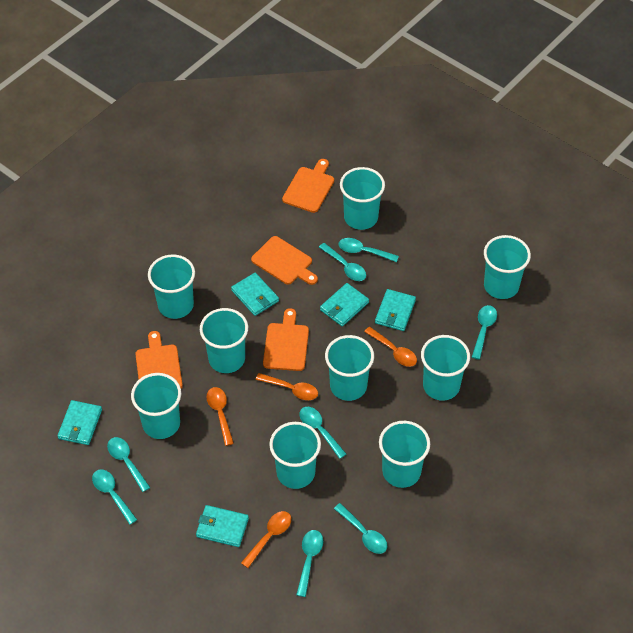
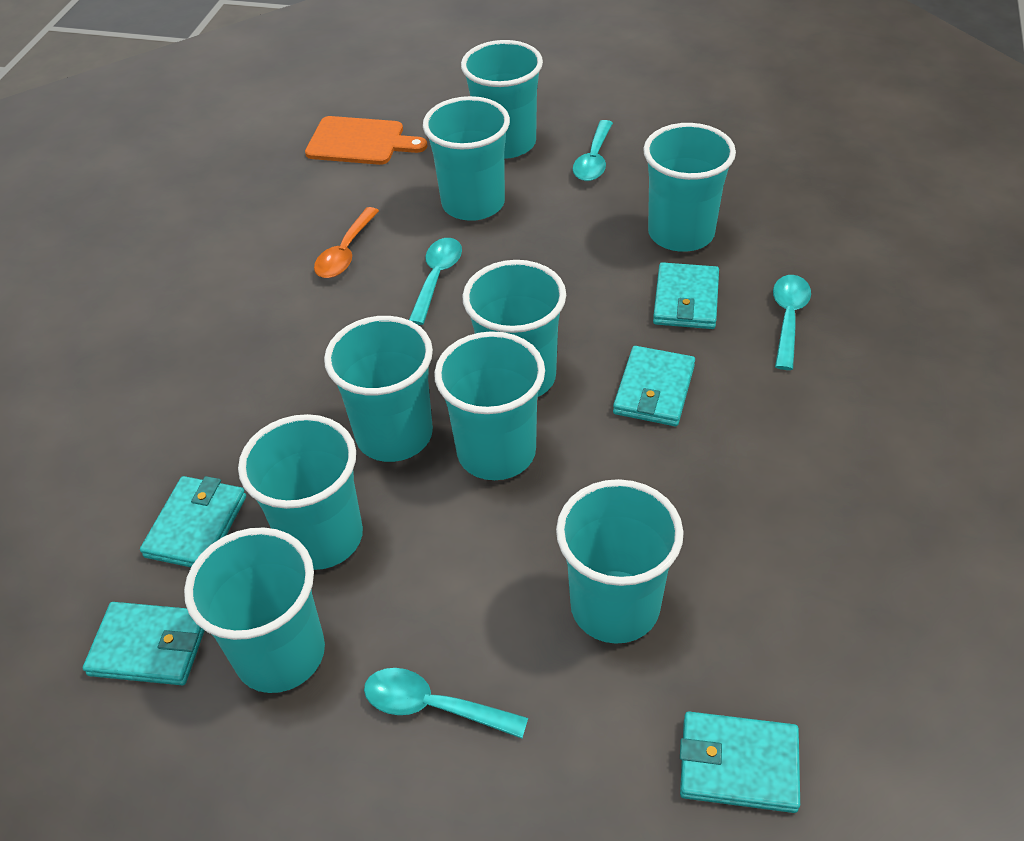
orange cutting board: [135,331,183,389] [251,236,318,285] [263,308,309,371] [282,159,334,213] = 4 -> [305,116,427,165] = 1
orange spoon: [206,387,234,446] [241,511,291,568] [255,373,318,400] [364,327,417,367] = 4 -> [314,207,379,278] = 1
turquoise spoon: [92,469,137,525] [107,437,150,492] [296,530,323,597] [299,407,346,459] [319,243,366,281] [334,503,387,554] [338,238,399,262] [472,305,497,360] = 8 -> [364,668,528,738] [409,238,462,325] [573,120,613,181] [773,275,811,370] = 4

